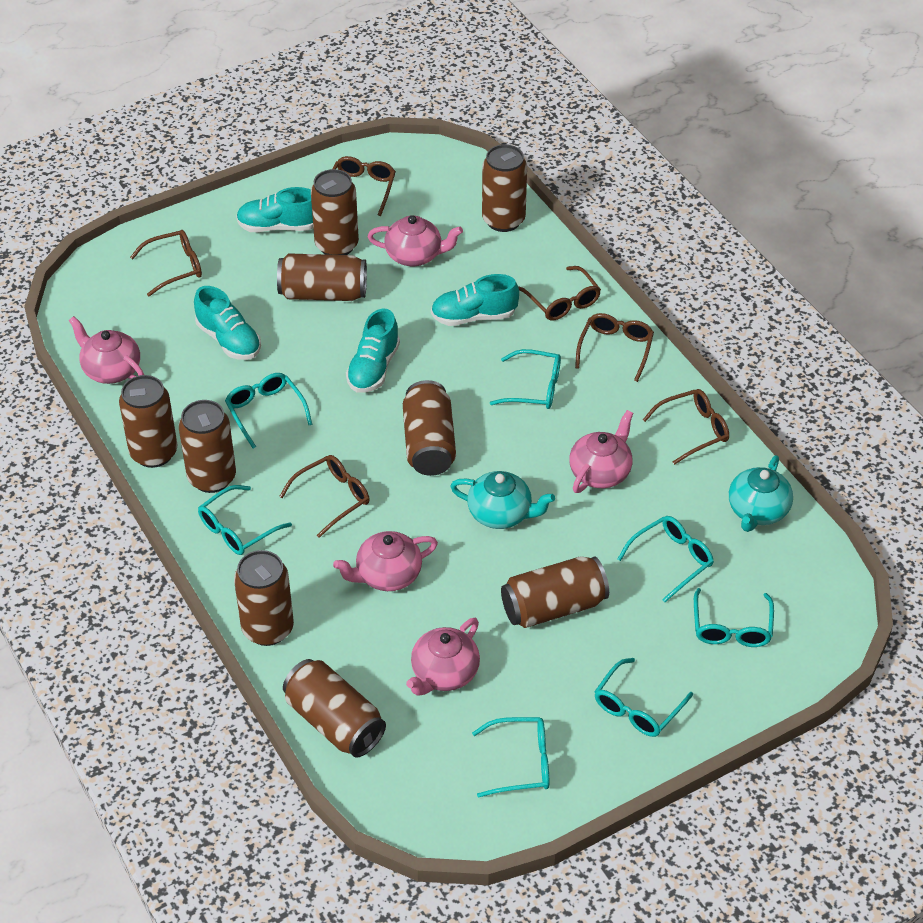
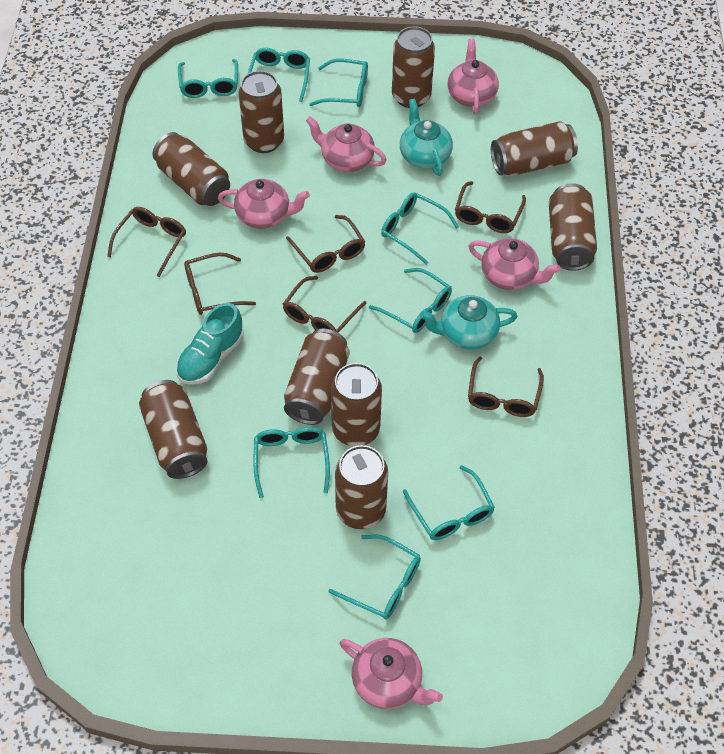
turquoise glasses: [198,485,292,555] [225,373,312,448] [472,717,549,798] [490,349,561,409] [594,658,693,737] [618,516,714,602] [694,588,774,647] = 7 -> [178,59,238,98] [248,48,310,102] [253,427,330,498] [309,58,368,107] [328,534,421,619] [369,268,452,333] [381,192,459,265] [403,465,495,540] = 8
turquoise shoe: [194,286,261,360] [236,187,313,232] [346,309,400,393] [431,274,519,326] = 4 -> [176,303,243,385] = 1

